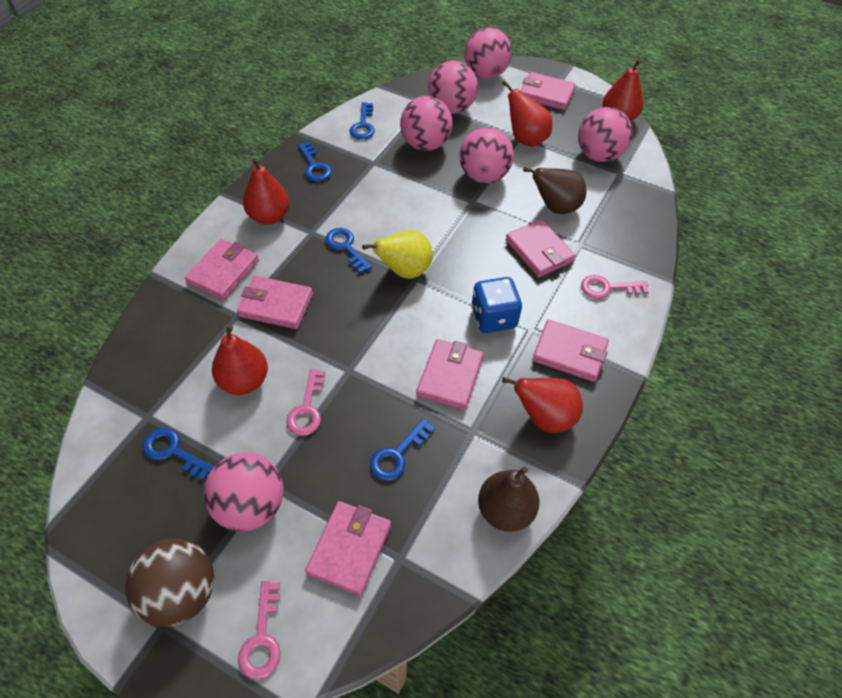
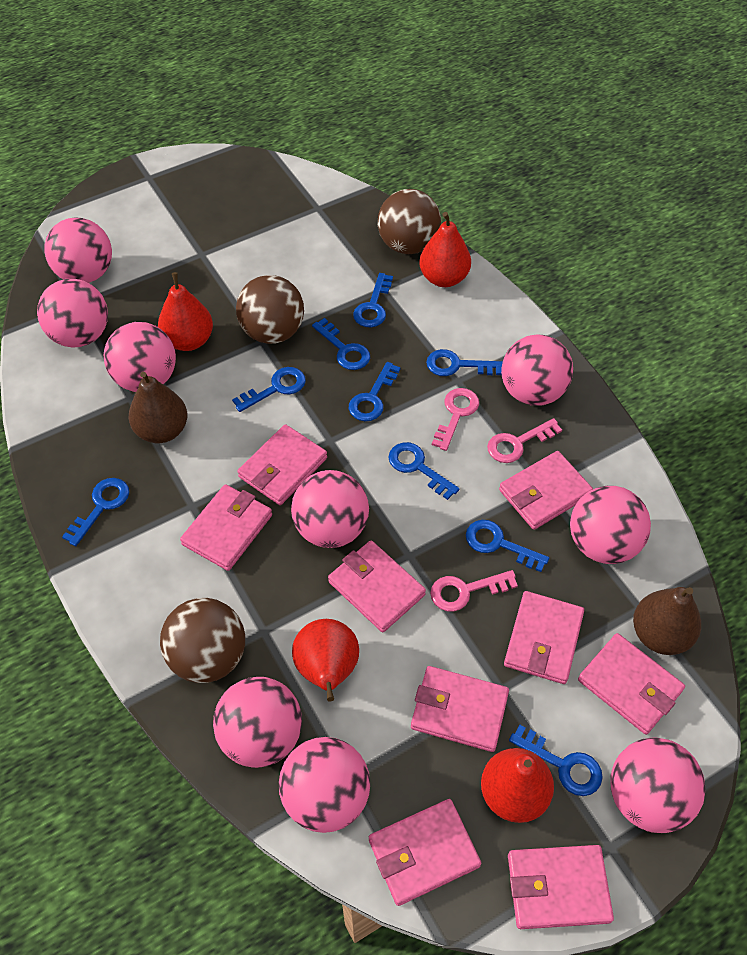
blue dice: [471,277,522,333] = 1 -> none = 0
blue key: [143,428,214,480] [298,142,332,181] [325,228,372,274] [350,102,375,140] [370,418,435,481] = 5 -> [62,478,129,546] [232,367,306,412] [312,318,370,370] [348,362,401,421] [353,273,393,327] [388,442,460,500] [426,349,503,376] [466,520,549,572] [509,724,603,796] = 9
brown ball: [125,539,214,627] = 1 -> [160,598,245,683] [236,275,304,344] [378,189,441,254] = 3
pink ball: [204,452,284,532] [400,96,452,151] [428,61,478,114] [460,127,514,183] [464,27,512,79] [578,107,632,162] = 6 -> [37,279,108,348] [44,217,112,283] [104,322,176,392] [213,677,302,768] [279,737,370,833] [291,470,369,548] [501,334,573,406] [570,486,651,564] [611,737,706,833] = 9
pink wallet: [185,239,259,300] [237,276,313,329] [305,501,391,596] [416,339,484,410] [506,219,576,278] [520,72,576,110] [532,319,609,382] = 7 -> [180,484,272,571] [237,424,327,505] [328,541,426,633] [369,799,481,906] [411,666,509,752] [499,451,593,530] [504,591,584,684] [508,845,614,929] [578,633,685,735] = 9
red pear: [212,325,268,395] [243,158,289,225] [502,80,553,147] [502,377,583,433] [602,59,643,122] = 5 -> [158,272,213,351] [292,619,359,701] [419,212,471,287] [481,748,554,823] = 4
yellow pear: [362,230,433,279] = 1 -> none = 0

